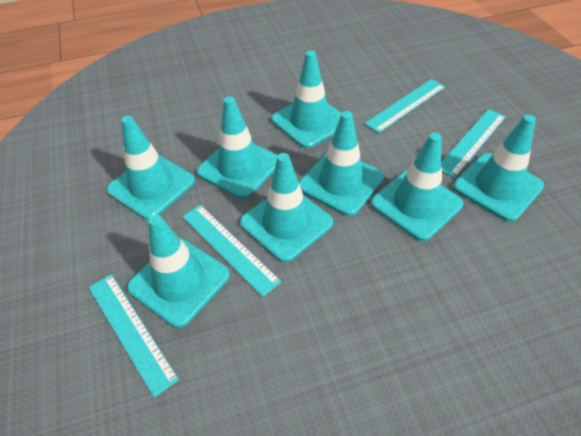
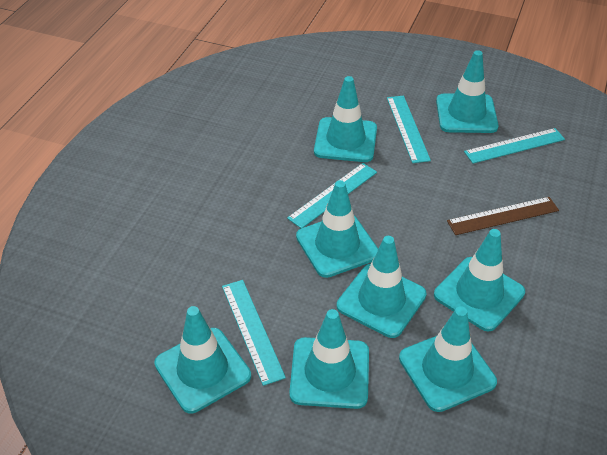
brown ruler: none = 0 -> [447,197,559,235] = 1

